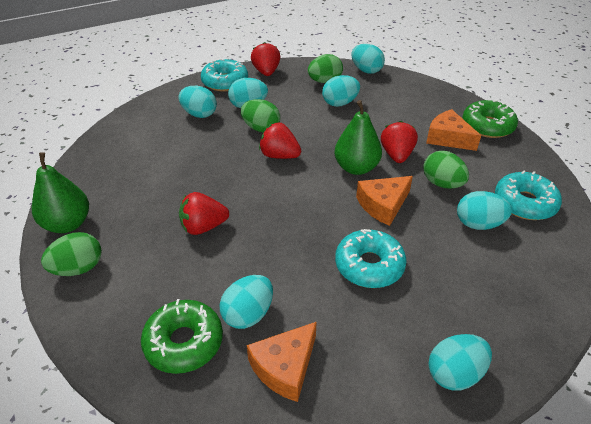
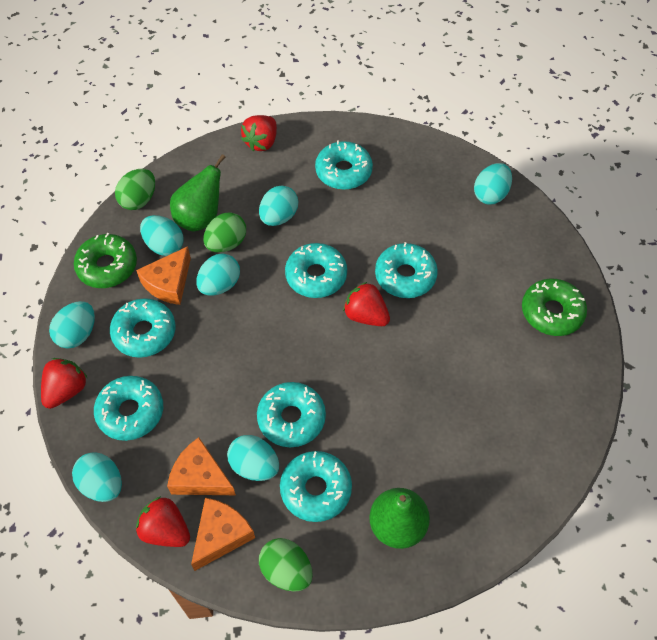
green egg: [41,232,102,276] [241,99,280,132] [308,54,343,83] [423,151,469,189] = 4 -> [115,169,155,210] [203,212,246,252] [259,538,313,592] = 3
turquoise donut: [201,59,248,92] [335,229,407,288] [495,170,562,220] = 3 -> [94,376,163,441] [110,298,176,358] [257,382,326,447] [280,451,352,522] [285,243,347,298] [315,140,373,190] [375,242,438,298] = 7

